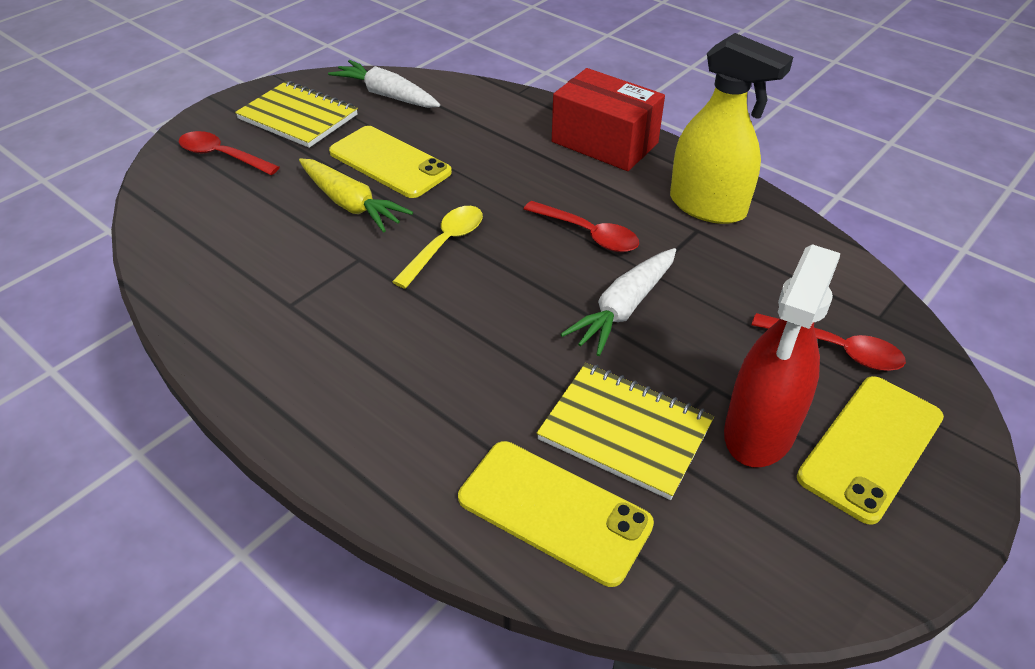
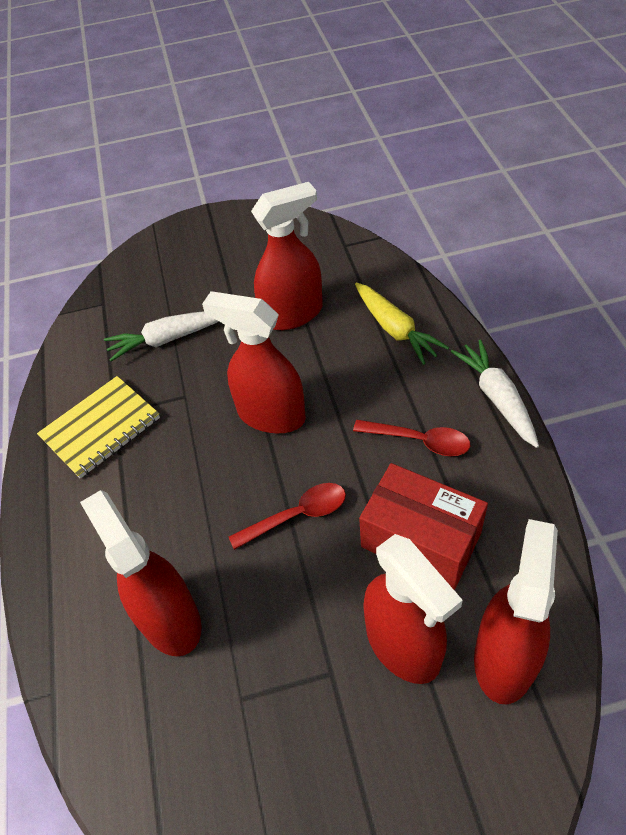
red spoon: [179,131,280,175] [524,201,639,252] [751,313,906,371] = 3 -> [229,483,346,550] [353,420,470,456] = 2
red spray bottle: [724,244,840,467] = 1 -> [80,490,202,656] [202,291,306,434] [251,182,323,330] [363,534,463,684] [474,519,558,704] = 5
yellow notebook: [235,81,358,148] [537,363,714,500] = 2 -> [37,376,160,479] = 1
yellow phone: [329,126,452,198] [458,441,654,587] [797,376,944,525] = 3 -> none = 0
yellow spoon: [392,206,483,289] = 1 -> none = 0
yellow spray bottle: [670,33,793,224] = 1 -> none = 0

